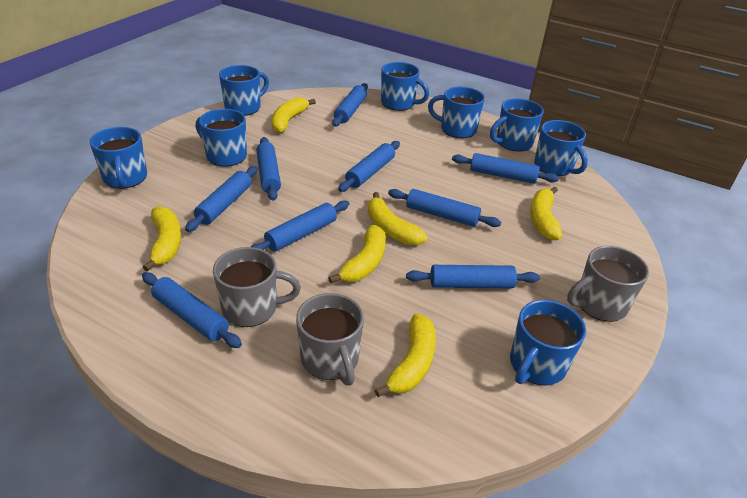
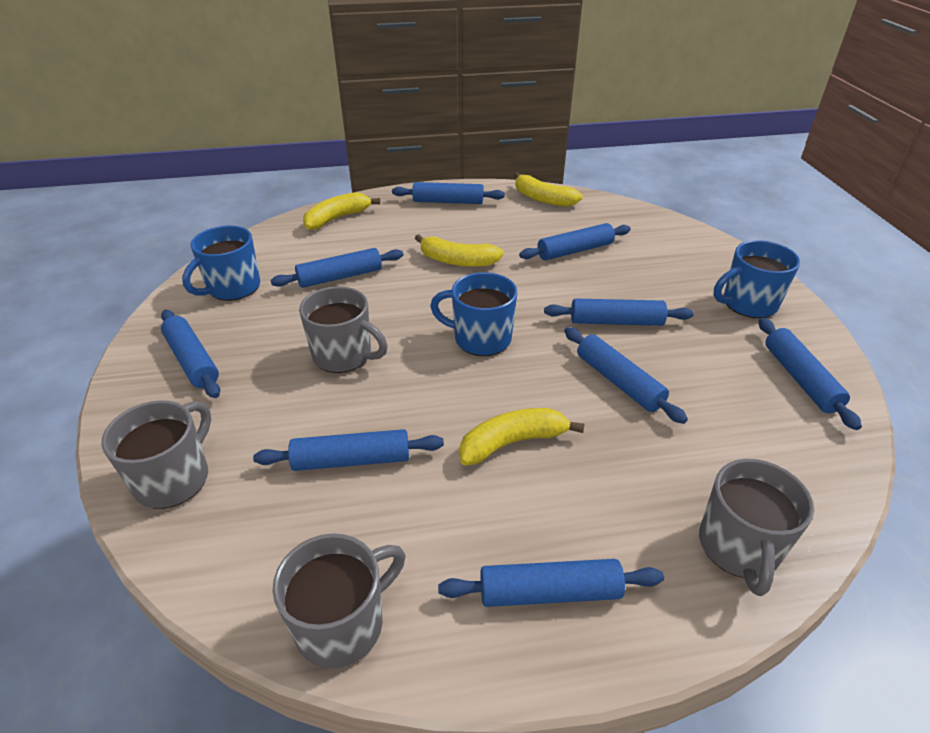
blue mug: [90,127,147,189] [196,109,247,167] [219,65,269,116] [381,62,429,111] [428,86,485,138] [490,98,544,152] [510,300,586,386] [534,120,588,176] = 8 -> [182,225,261,301] [430,272,518,356] [713,240,800,318] = 3
grey mug: [213,247,301,327] [296,293,364,386] [567,246,649,322] = 3 -> [101,400,211,509] [273,533,405,668] [299,286,388,373] [699,459,814,596] = 4
yellow banana: [143,206,181,272] [271,97,316,133] [328,225,386,283] [368,192,428,245] [375,314,436,397] [530,187,562,240] = 6 -> [303,192,380,230] [415,234,504,267] [459,408,585,466] [514,172,583,207] = 4

